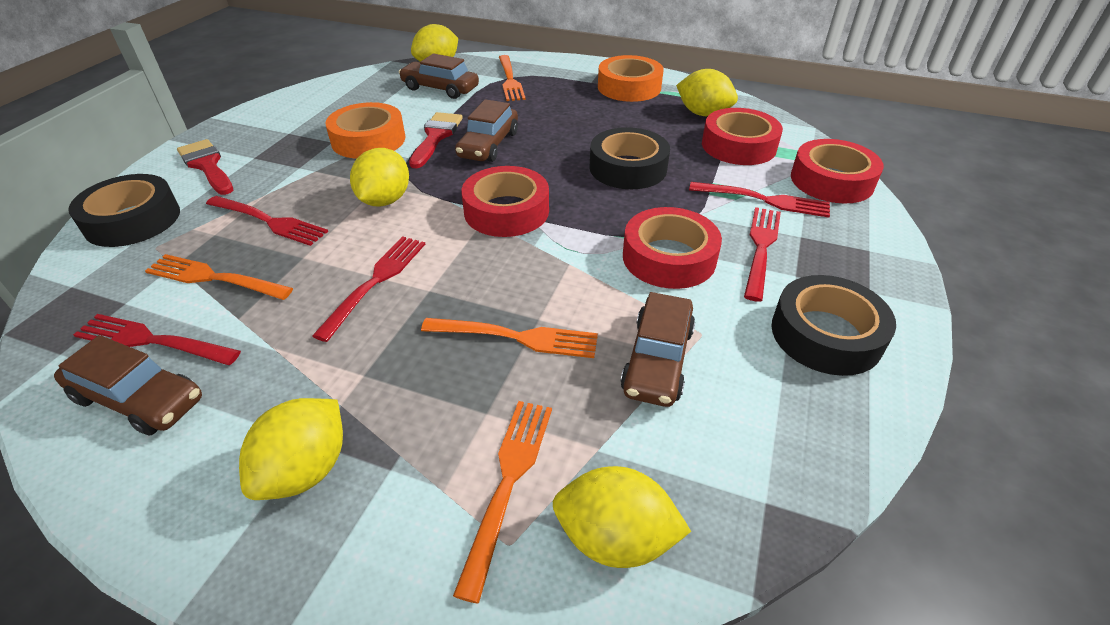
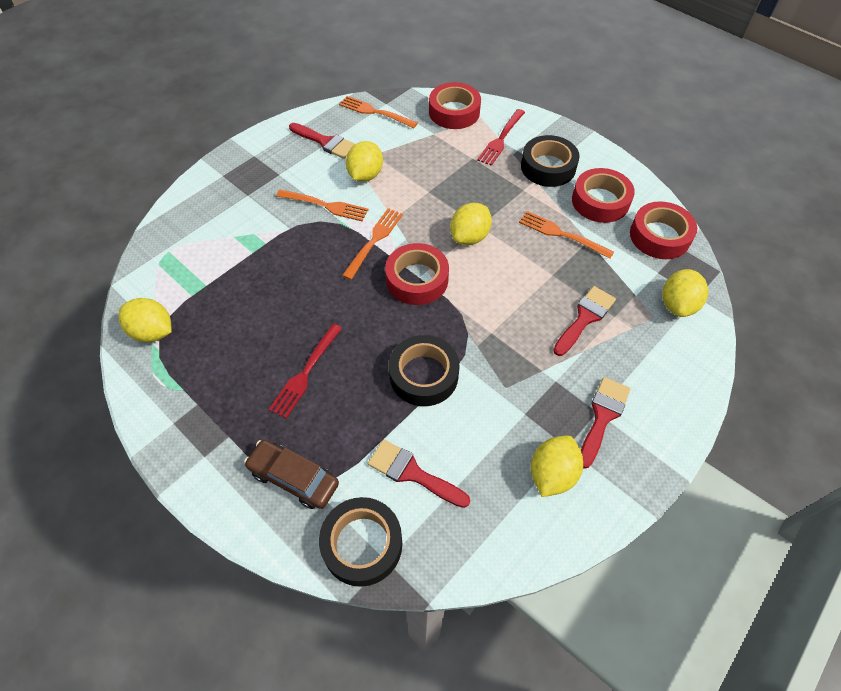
brown car: [54,335,202,436] [398,53,479,99] [455,99,518,162] [620,292,695,407] = 4 -> [244,440,339,509] = 1
orange tape: [325,102,405,159] [598,55,664,102] = 2 -> none = 0
red brush: [177,139,233,195] [409,112,463,168] = 2 -> [289,123,355,159] [368,439,470,508] [553,286,616,356] [581,377,630,469] = 4
red fork: [73,314,241,365] [206,196,328,246] [312,236,425,342] [689,182,830,217] [744,207,781,302] = 5 -> [269,324,342,419] [477,109,525,166] = 2

